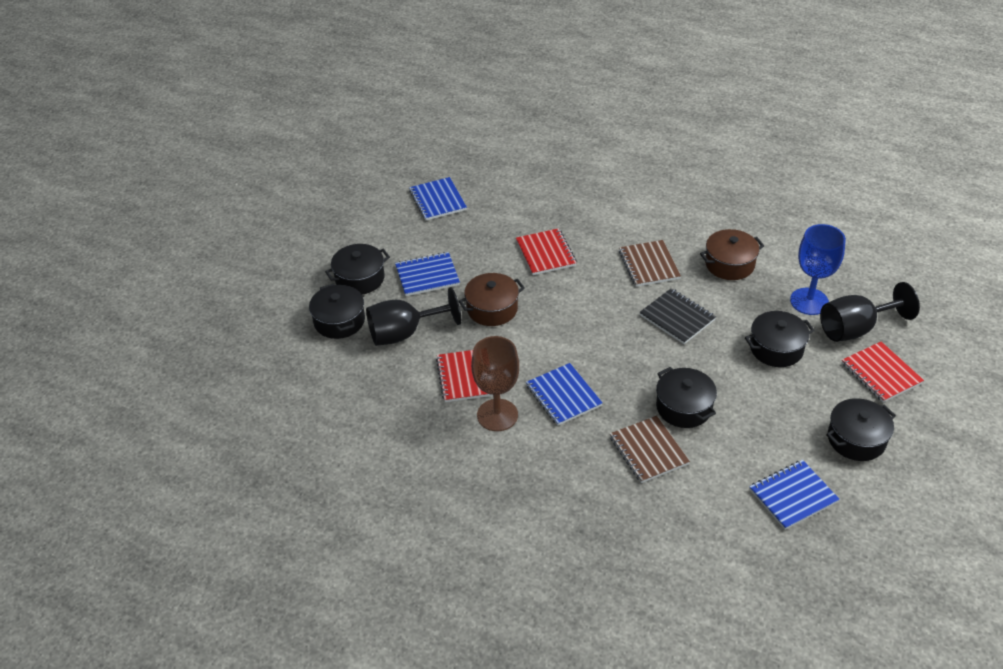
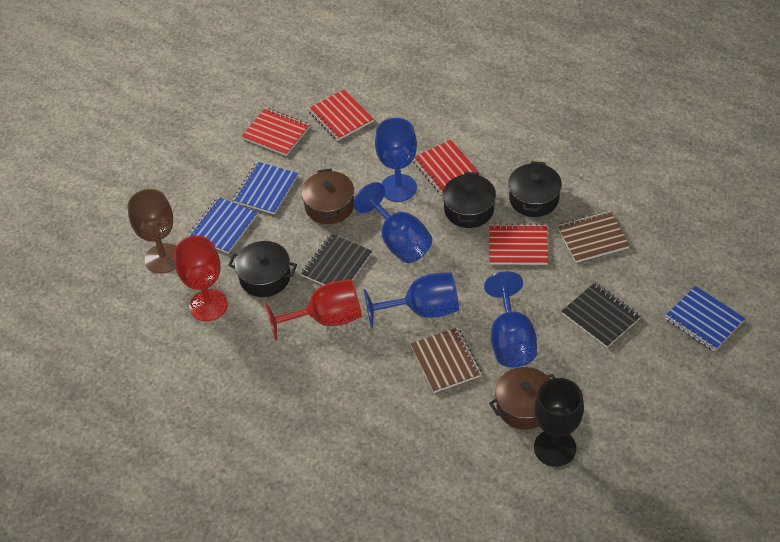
black goblet: [366,288,461,346] [820,282,920,342] = 2 -> [534,378,584,467] = 1
black notebook: [639,288,716,344] = 1 -> [301,234,372,285] [561,283,641,348] = 2
black pot: [309,283,365,339] [325,244,390,295] [656,367,717,428] [745,311,815,367] [826,398,896,461] = 5 -> [228,241,297,297] [442,172,496,228] [508,161,562,217] = 3
blue goblet: [790,224,846,315] = 1 -> [353,182,432,263] [364,272,459,328] [375,118,417,202] [484,271,537,367] = 4
blue notebook: [395,252,460,296] [409,177,467,220] [526,363,603,426] [749,460,840,530] = 4 -> [188,197,258,254] [233,161,298,215] [665,286,745,351] = 3
red goblet: none = 0 -> [174,236,228,321] [265,279,362,341] = 2
red notebook: [436,350,493,402] [516,228,577,275] [842,341,924,402] = 3 -> [241,108,310,156] [308,90,374,141] [413,140,480,194] [489,223,548,265] = 4

